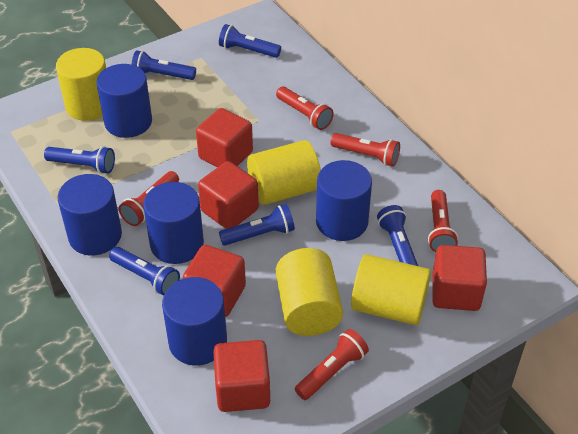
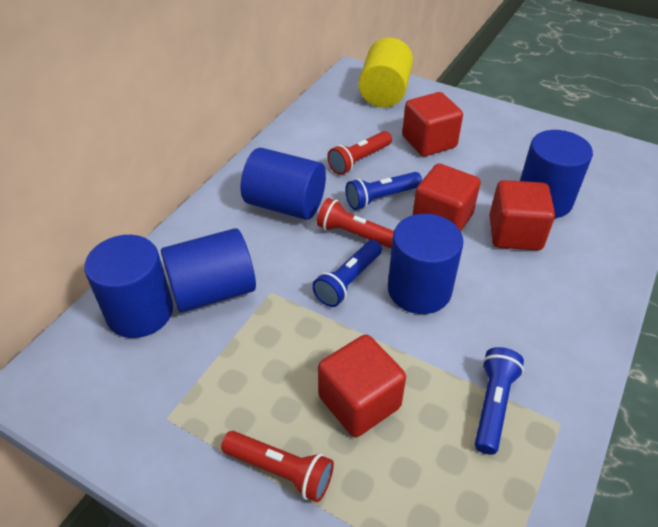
blue flashlight: [44,146,115,174] [109,247,180,296] [131,50,196,80] [219,24,281,58] [219,204,295,246] [377,205,418,266] = 6 -> [312,240,382,307] [346,172,422,210] [475,347,524,455] = 3
red cube: [183,245,246,317] [196,108,253,168] [198,161,259,229] [213,340,270,412] [432,245,487,311] = 5 -> [318,334,406,437] [402,92,463,156] [413,163,481,232] [489,180,555,250] = 4
red flashlight: [119,171,179,226] [276,86,334,130] [295,329,369,400] [331,133,400,167] [428,190,458,252] = 5 -> [221,431,334,502] [317,198,394,249] [327,131,392,175] = 3
yellow cylinder: [56,48,106,121] [247,140,321,205] [276,248,343,336] [351,254,431,325] = 4 -> [358,37,413,107] = 1

